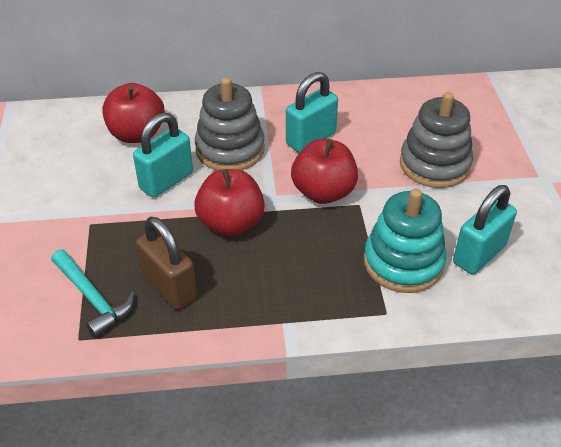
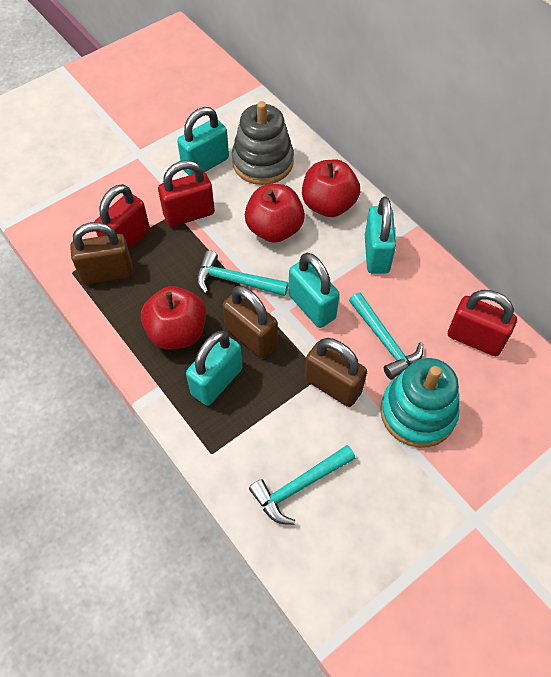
brown padlock: [136,217,197,310] = 1 -> [70,222,133,285] [222,286,278,358] [305,338,367,407] = 3
grey stacking toy: [195,77,265,171] [400,92,473,188] = 2 -> [232,101,294,185] = 1
red padlock: none = 0 -> [94,184,150,249] [158,160,215,227] [448,290,517,356] = 3
turquoise hammer: [51,249,135,337] = 1 -> [197,250,289,296] [249,445,355,525] [349,292,423,380] = 3
turquoise padlock: [133,113,193,198] [286,72,338,153] [453,185,517,274] = 3 -> [177,107,229,175] [186,331,242,406] [288,253,340,328] [365,197,396,274] = 4

